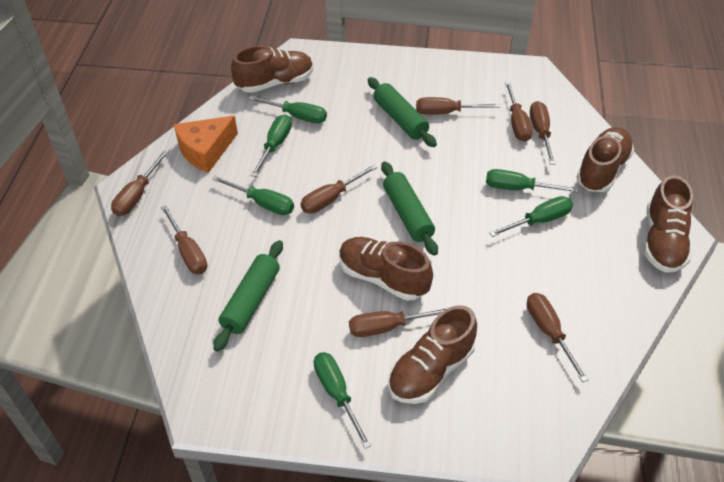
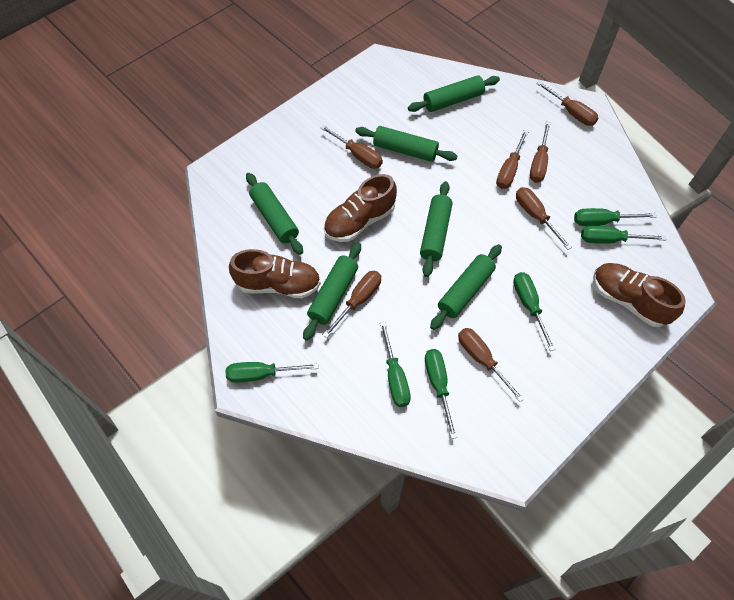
brown screwdriver: [111,151,168,216] [161,205,207,274] [301,164,377,214] [349,307,450,337] [416,97,500,115] [505,82,532,142] [527,293,589,382] [530,101,556,165] = 8 -> [320,125,383,169] [323,271,381,338] [458,328,524,402] [496,130,529,189] [516,187,572,250] [530,121,551,183] [536,81,598,126] = 7
brown shoe: [231,45,313,93] [339,237,433,301] [388,305,477,404] [576,127,634,192] [644,175,693,273] = 5 -> [229,249,321,298] [324,174,397,242] [593,263,686,327] = 3
green rolling pin: [213,240,283,352] [368,77,437,147] [381,161,438,256] = 3 -> [246,173,303,255] [303,242,361,341] [355,126,457,162] [408,75,500,112] [420,181,453,277] [430,244,502,330] = 6
orange cheese: [174,116,238,173] = 1 -> none = 0

